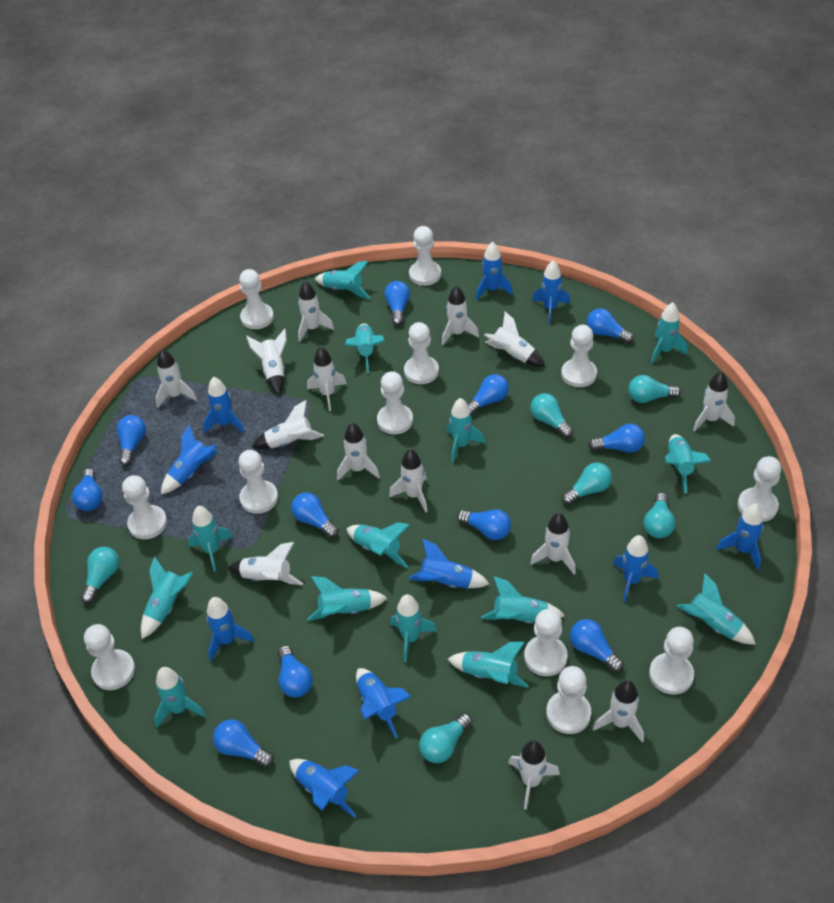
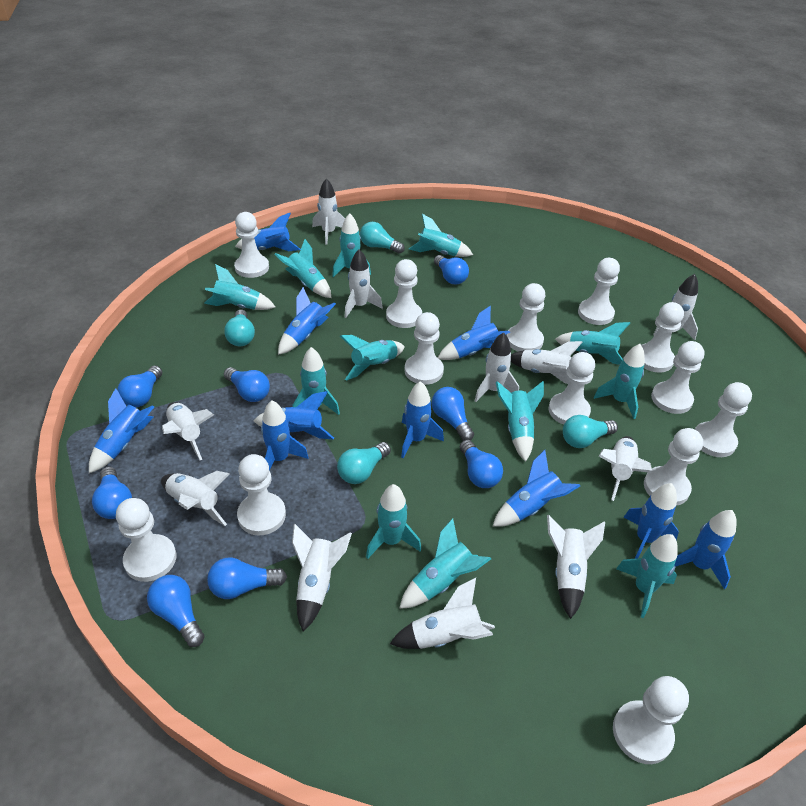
blue light bulb: [72,469,103,511] [117,415,146,466] [213,719,274,767] [278,645,313,698] [291,492,339,538] [385,281,410,325] [457,509,511,540] [467,374,509,415] [570,619,624,672] [587,308,634,344] [588,424,645,453] = 11 -> [92,467,132,519] [117,366,162,408] [147,575,205,647] [207,557,287,599] [224,367,270,402] [431,387,474,441] [434,255,469,284] [460,440,503,488] = 8
turquoise light bulb: [81,547,119,603] [419,713,472,763] [530,393,574,438] [562,462,612,505] [628,375,681,403] [644,493,675,538] = 6 -> [224,309,255,346] [337,442,391,484] [360,222,405,254] [563,415,618,448] = 4
turquoise rocket: [141,556,193,639] [154,667,206,728] [188,506,233,572] [307,576,387,620] [315,261,371,299] [345,323,385,373] [346,522,410,568] [390,594,437,662] [446,398,485,463] [448,642,529,688] [481,576,565,624] [651,302,687,364] [665,434,711,493] [677,573,756,644] = 14 -> [204,264,275,310] [274,239,331,298] [292,347,340,415] [332,213,371,277] [340,335,405,381] [366,484,421,559] [399,518,491,609] [409,214,473,257] [496,381,544,462] [555,322,630,365] [594,344,645,419] [616,534,678,618] = 12
white pawn: [84,624,135,690] [122,475,167,539] [238,450,278,514] [239,269,274,329] [377,371,413,434] [404,322,439,384] [409,226,441,286] [524,609,568,676] [546,666,591,734] [561,325,597,387] [649,627,694,695] [738,456,781,522] = 12 -> [116,498,176,582] [234,212,269,278] [237,454,286,535] [386,259,422,328] [405,312,444,385] [507,283,545,351] [548,352,595,424] [578,258,620,325] [613,676,689,764] [641,302,684,372] [644,428,703,506] [651,341,705,414] [695,382,752,457] = 13
white rocket: [155,349,197,408] [228,542,303,585] [246,328,287,395] [252,400,324,449] [298,281,334,342] [307,347,347,411] [337,423,380,480] [389,449,428,512] [442,285,479,345] [485,311,545,367] [508,740,560,810] [530,513,576,575] [593,680,644,743] [693,371,735,432] = 14 -> [161,471,230,526] [162,402,214,460] [292,524,352,631] [312,178,345,245] [344,249,383,318] [390,578,495,649] [475,332,519,402] [511,341,583,384] [547,515,605,619] [599,436,652,501] [653,274,698,340] = 11

